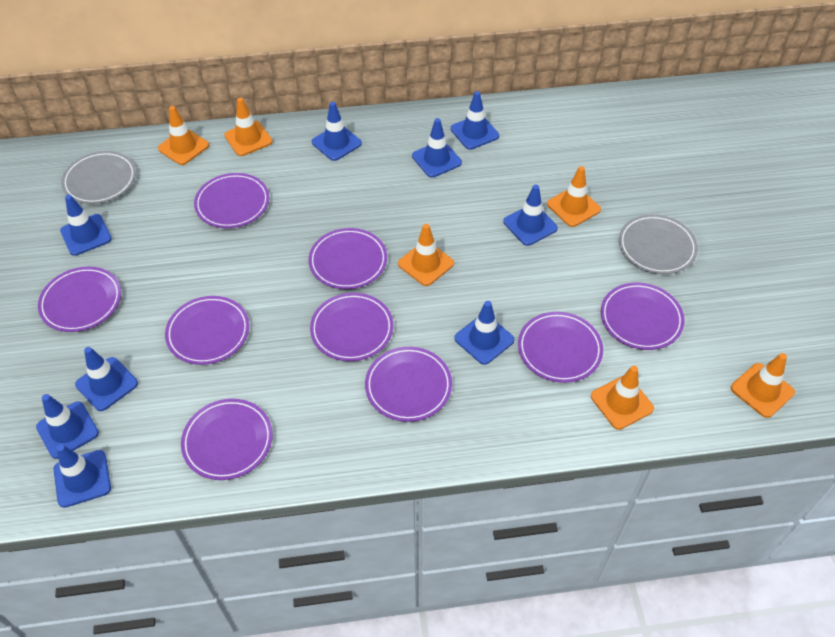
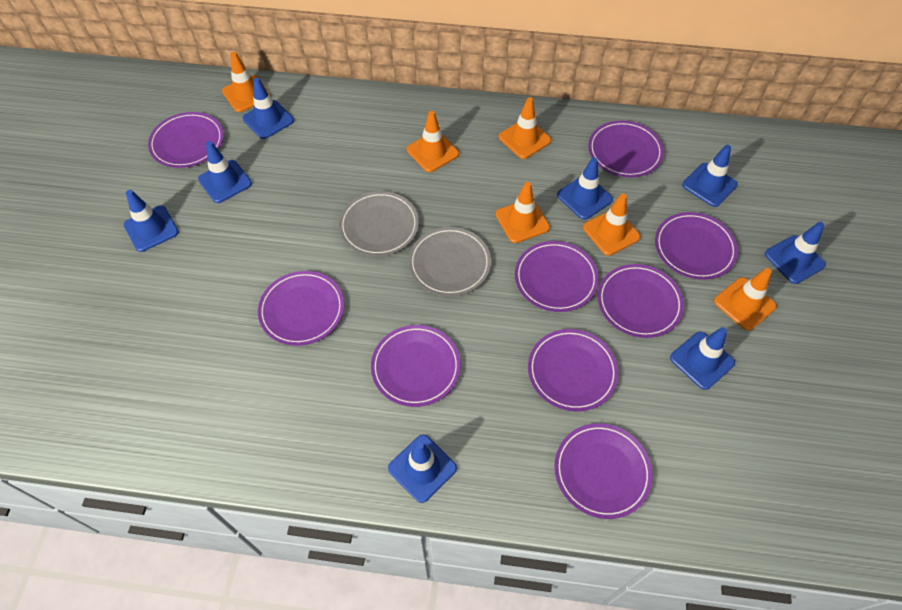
blue traffic cone: [36,394,99,459] [54,444,111,508] [60,195,112,256] [75,347,138,411] [312,102,362,161] [412,118,462,178] [451,91,499,150] [454,301,514,365] [503,185,558,246] = 9 -> [123,190,179,252] [198,141,252,203] [243,78,294,139] [388,435,457,503] [557,157,613,220] [670,327,735,390] [682,145,738,207] [765,222,826,284] = 8

